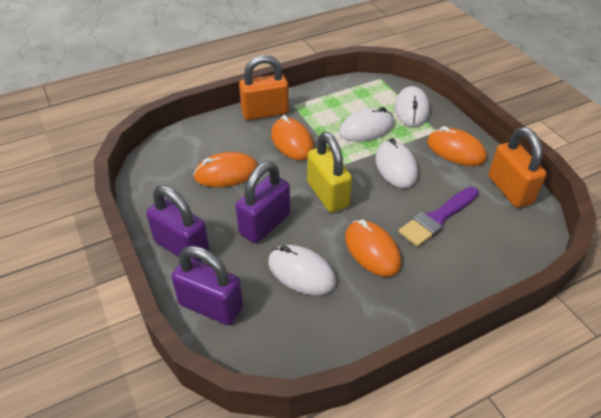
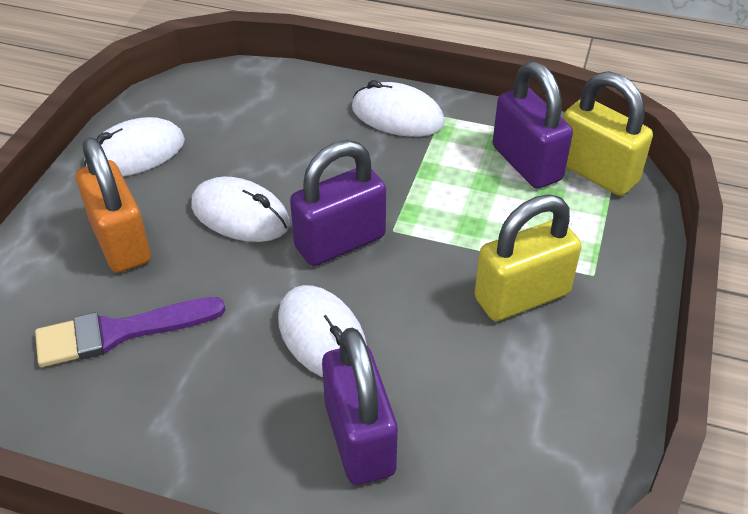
orange mouse: [193,152,258,187] [271,115,314,160] [345,219,401,277] [427,126,487,166] = 4 -> none = 0
orange padlock: [239,55,289,120] [489,127,546,208] = 2 -> [76,137,151,273] = 1
yellow padlock: [307,132,352,213] = 1 -> [475,195,581,321] [563,71,653,196] = 2

